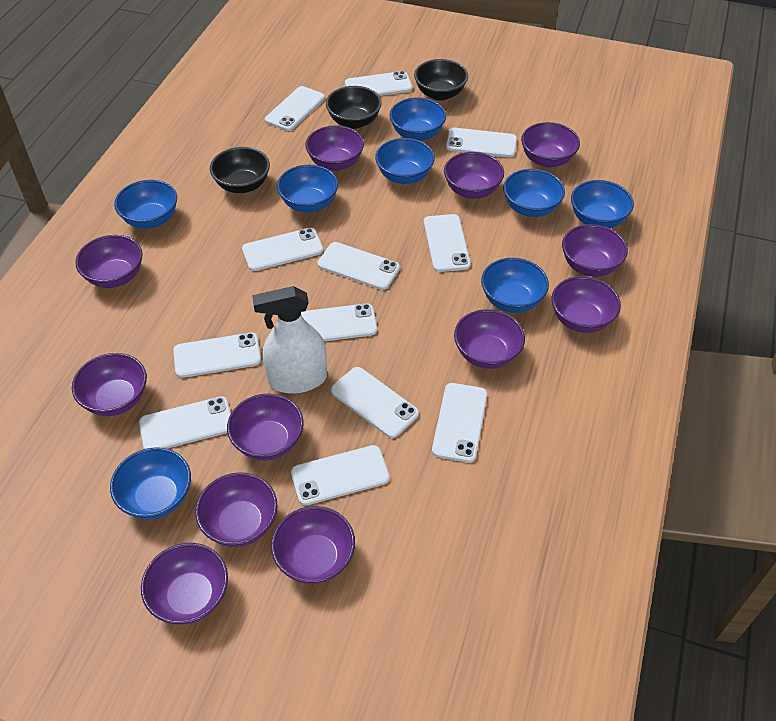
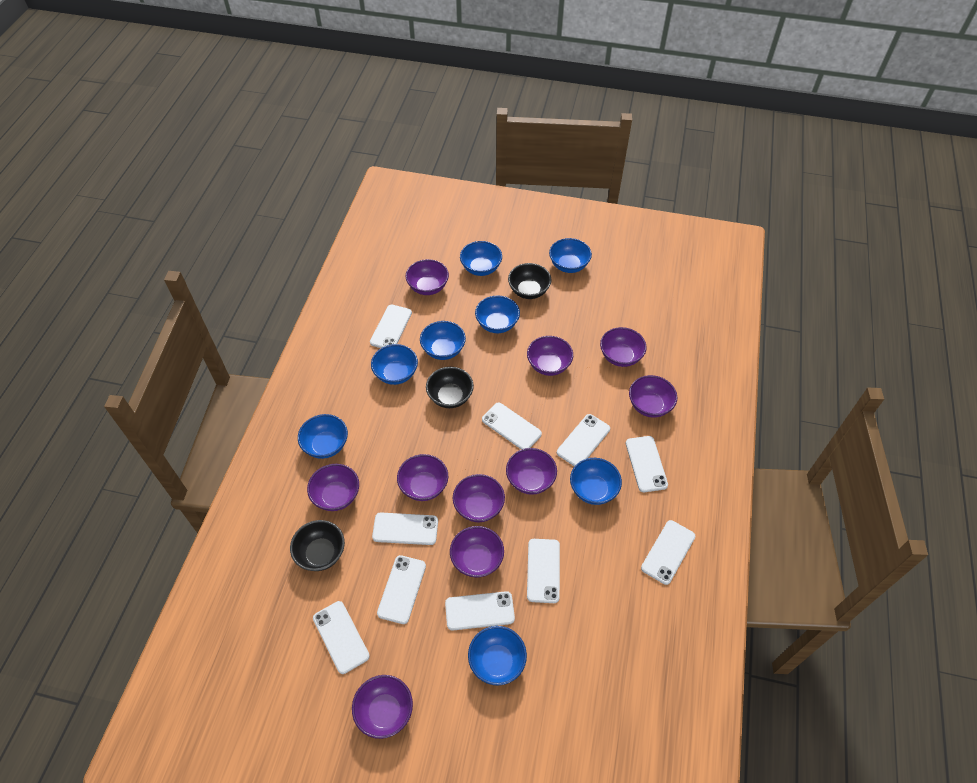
purple bowl: [72,353,147,416] [75,235,143,288] [141,543,228,625] [195,472,278,547] [227,393,304,461] [271,506,355,584] [305,125,364,171] [444,152,504,199] [454,309,525,369] [521,122,580,167] [552,276,621,333] [562,224,628,277] = 12 -> [307,464,359,511] [352,675,413,739] [397,454,448,501] [405,259,449,295] [450,526,504,578] [453,474,505,522] [506,448,557,495] [527,336,573,376] [600,327,647,367] [629,375,677,418] = 10
white phone: [139,396,231,449] [173,333,261,378] [242,228,323,271] [265,86,325,131] [291,445,390,505] [301,303,377,341] [317,242,400,290] [331,367,419,438] [345,71,412,96] [424,214,471,272] [432,383,487,463] [446,128,517,157] = 12 -> [313,601,370,674] [370,304,412,348] [372,512,438,545] [377,555,426,624] [445,591,515,631] [482,403,542,449] [527,539,560,603] [557,414,610,467] [626,436,668,492] [641,520,695,585] = 10
white spray bottle: [252,286,327,394] = 1 -> none = 0

